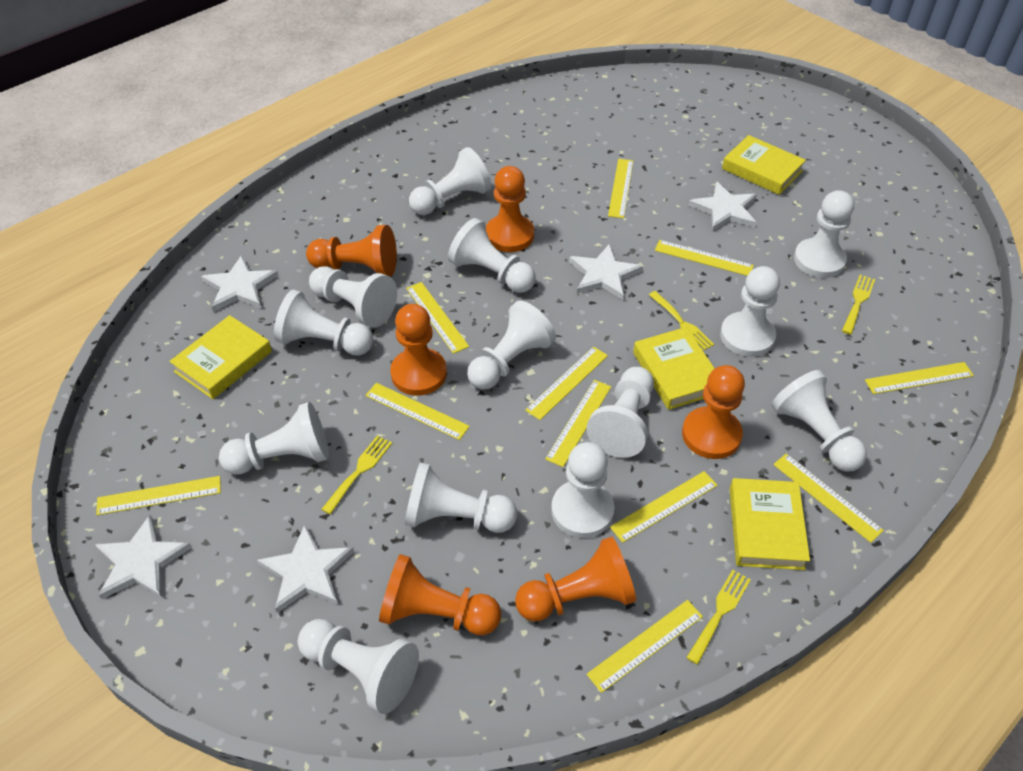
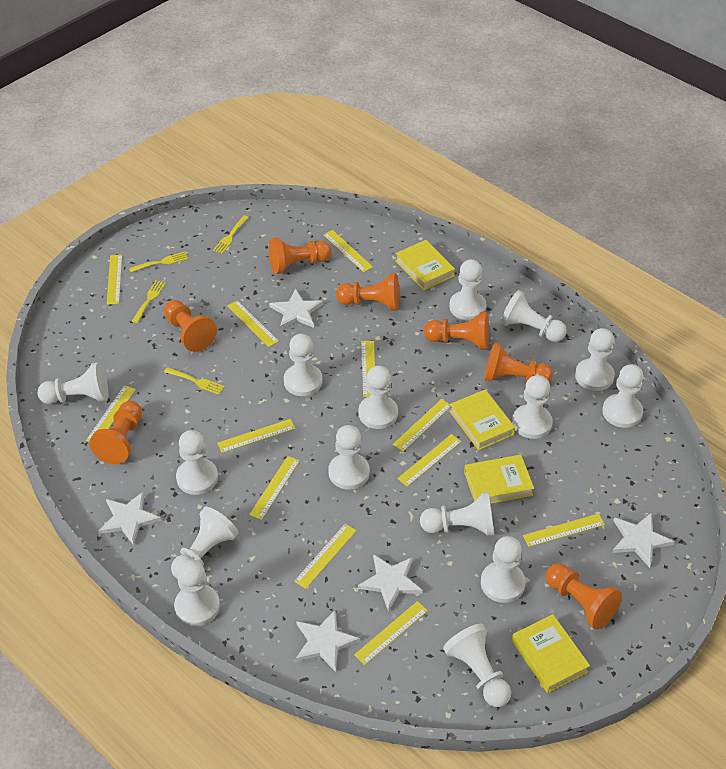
orange pawn: [306,225,397,277] [379,554,501,635] [390,304,447,396] [486,166,534,252] [515,536,636,621] [682,365,745,459] = 6 -> [89,401,142,464] [164,300,217,352] [269,238,332,274] [336,273,400,311] [424,312,489,350] [484,342,553,383] [545,563,622,630] = 7
white pawn: [219,402,329,475] [274,289,373,356] [298,619,419,714] [309,267,397,328] [405,462,517,533] [409,147,492,215] [448,218,536,293] [467,301,556,390] [551,442,615,538] [586,367,654,458] [720,266,780,357] [772,370,867,472] [794,190,854,278] = 13 -> [37,362,109,404] [171,507,238,579] [174,559,220,626] [176,430,218,495] [284,333,323,396] [328,425,370,490] [358,366,398,429] [420,492,494,536] [443,624,511,707] [449,259,486,320] [481,536,526,603] [500,290,567,342] [512,375,553,439] [575,328,615,391] [602,364,644,428] = 15
yellow ruler: [96,476,221,515] [365,383,470,440] [406,282,469,354] [525,346,608,420] [545,380,611,467] [586,600,703,693] [608,159,633,218] [610,471,718,543] [655,240,754,276] [773,454,884,543] [865,362,974,394] = 11 -> [86,385,136,442] [107,255,122,305] [217,419,295,453] [227,300,279,347] [249,456,300,520] [294,524,357,589] [323,230,373,272] [354,601,428,665] [361,341,375,397] [393,399,451,451] [397,434,461,487] [523,514,605,547] = 12

